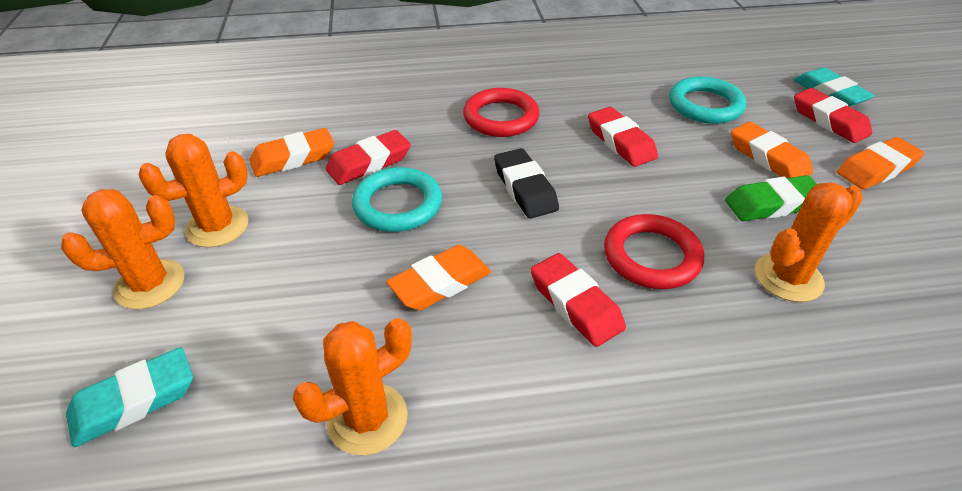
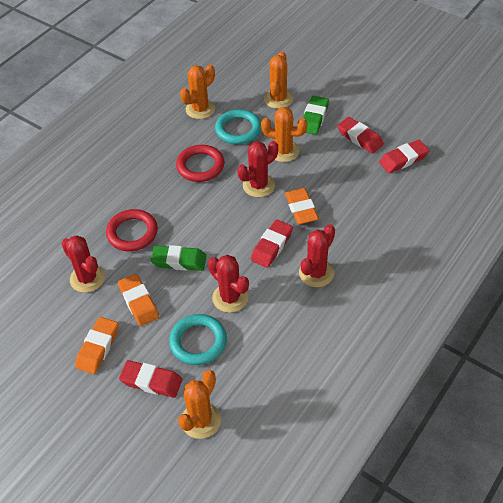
black eraser: [494,148,559,219] = 1 -> none = 0
green eraser: [725,175,817,221] = 1 -> [151,245,206,271] [303,96,329,135] = 2
orange eraser: [249,128,334,177] [386,245,491,310] [731,122,813,178] [837,137,924,189] = 4 -> [75,317,119,374] [118,274,159,326] [285,188,319,224] = 3
red cactus: none = 0 -> [62,235,105,293] [208,255,249,313] [237,141,278,197] [299,224,335,287] = 4
turquoise eraser: [66,347,193,447] [794,67,875,107] = 2 -> none = 0

